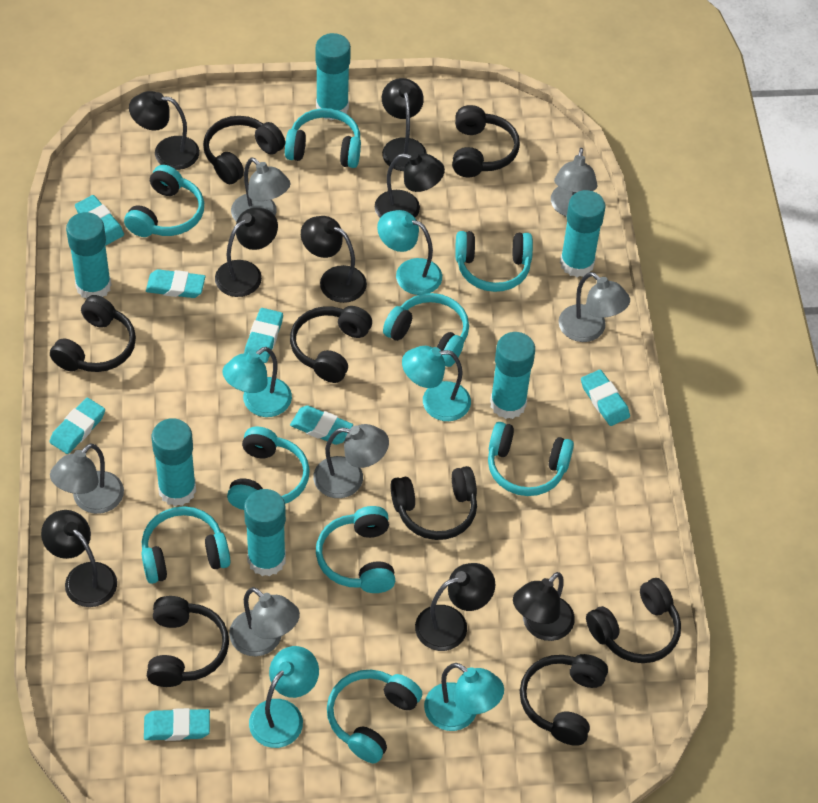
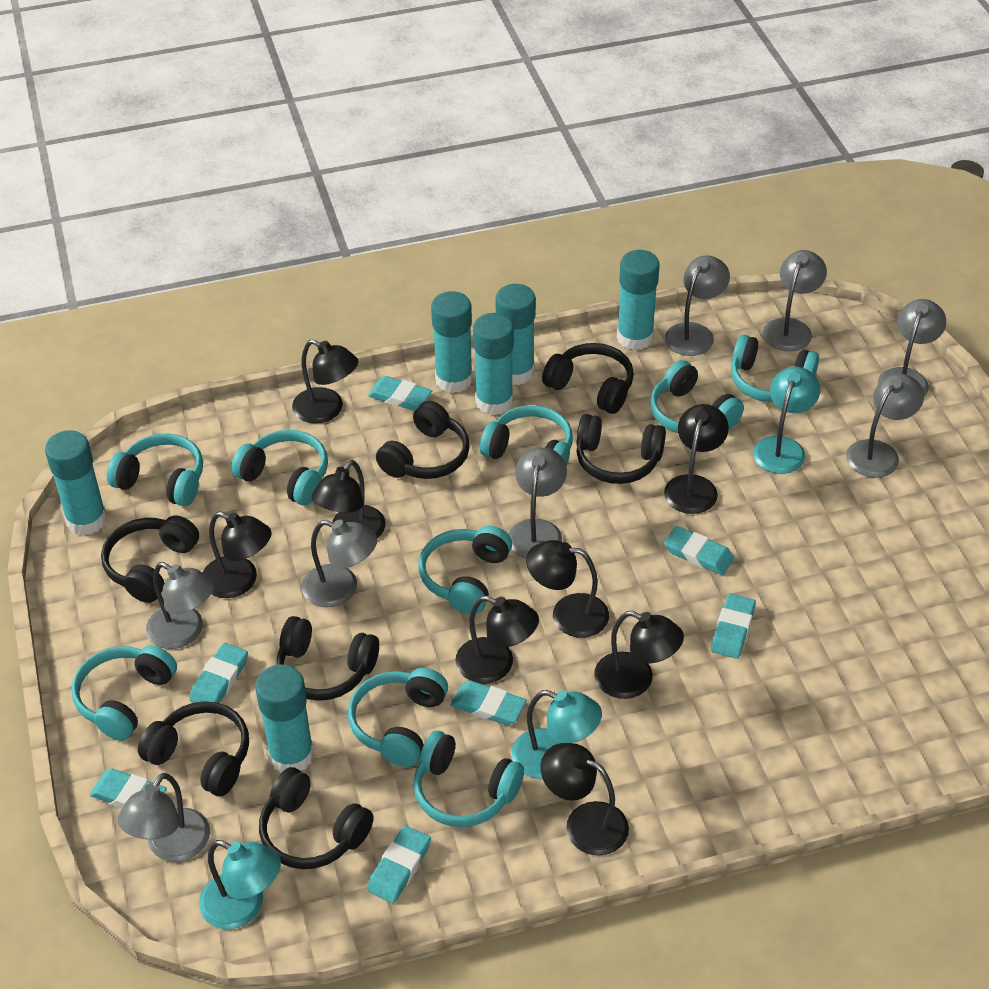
black headphones: [50,295,136,372] [147,596,229,687] [203,116,285,184] [290,306,372,383] [390,466,477,540] [452,105,520,177] [520,654,608,746] [586,578,681,663] = 8 -> [101,515,199,603] [138,701,249,796] [259,767,374,869] [277,616,379,701] [376,401,470,479] [542,343,634,414] [577,414,666,484] = 7
grey lamp: [50,443,124,514] [229,587,300,656] [231,157,290,222] [313,424,389,498] [551,148,598,217] [559,272,630,342] = 6 -> [118,773,210,862] [146,562,215,649] [302,520,377,607] [508,447,567,559] [665,255,730,356] [763,250,827,351] [846,373,924,478] [878,299,946,397] = 8
turquoise lamp: [222,347,292,417] [249,646,319,748] [377,210,442,295] [402,346,471,421] [424,663,504,731] = 5 -> [199,840,281,929] [512,690,602,779] [753,367,820,474] = 3

